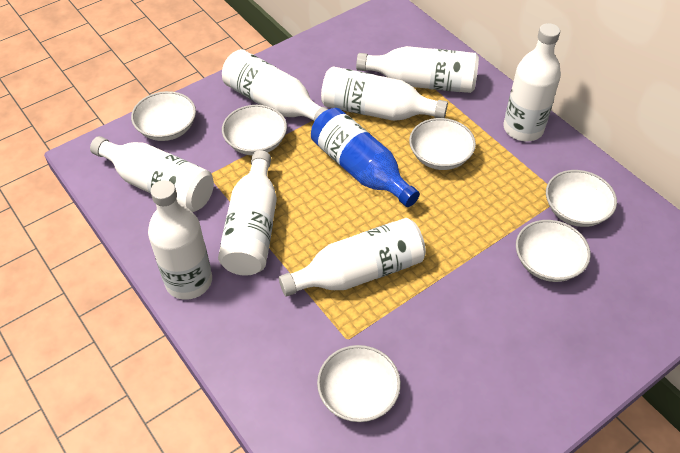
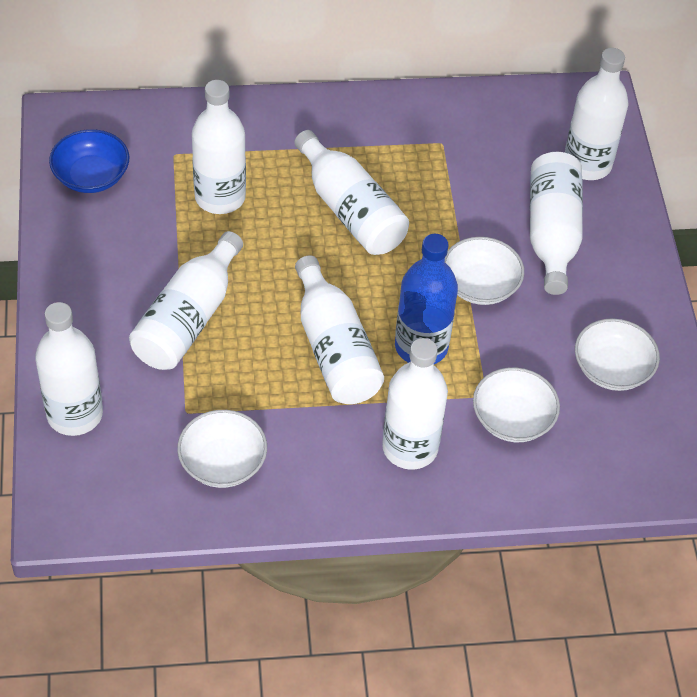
blue bowl: none = 0 -> [49,129,129,193] = 1
white bowl: [131,91,196,141] [222,105,287,155] [317,345,401,422] [409,118,476,170] [516,220,591,282] [546,170,617,227] = 6 -> [177,410,267,488] [445,237,524,305] [473,367,560,442] [575,318,660,391] = 4

